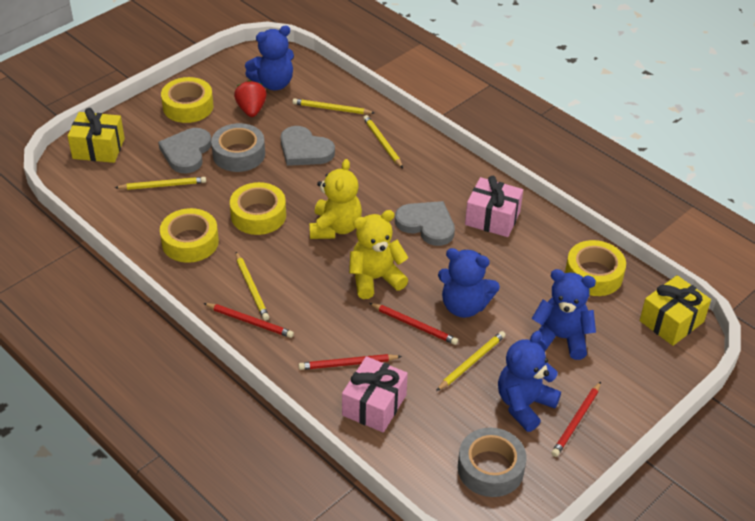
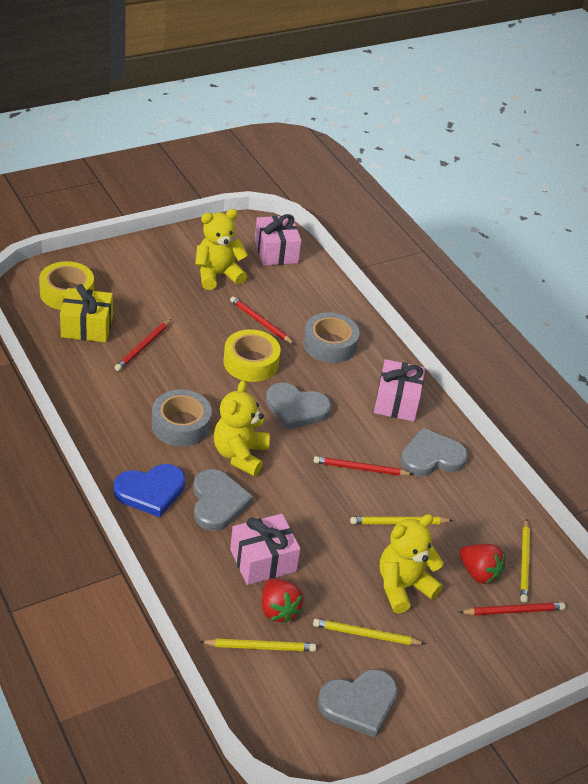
blue heart: none = 0 -> [114,464,185,517] = 1
blue teddy bear: [245,26,294,90] [438,248,500,318] [498,331,561,432] [531,269,596,360] = 4 -> none = 0
grey heart: [158,128,211,173] [281,126,335,166] [395,201,455,246] = 3 -> [193,469,253,531] [266,383,331,430] [318,669,398,738] [400,427,468,476] = 4
pink gift: [342,356,408,432] [465,176,523,237] = 2 -> [230,514,300,585] [255,214,301,265] [374,359,425,422] = 3
red strawberry: [234,80,267,117] = 1 -> [261,578,304,623] [459,544,505,584] = 2
yellow gift: [68,108,125,163] [640,275,711,346] = 2 -> [60,284,113,342] = 1
yellow pencil: [115,177,206,190] [236,252,269,320] [292,98,374,114] [363,115,403,168] [436,331,505,391] = 5 -> [201,639,316,652] [313,619,425,645] [350,517,453,524] [520,519,530,602] = 4
yellow tape: [160,208,219,263] [161,77,213,123] [230,182,286,235] [565,240,626,296] = 4 -> [39,261,94,310] [223,329,281,382] = 2
yellow teddy bear: [309,159,362,239] [349,210,409,299] = 2 -> [195,209,248,290] [214,380,270,476] [380,514,444,614] = 3

